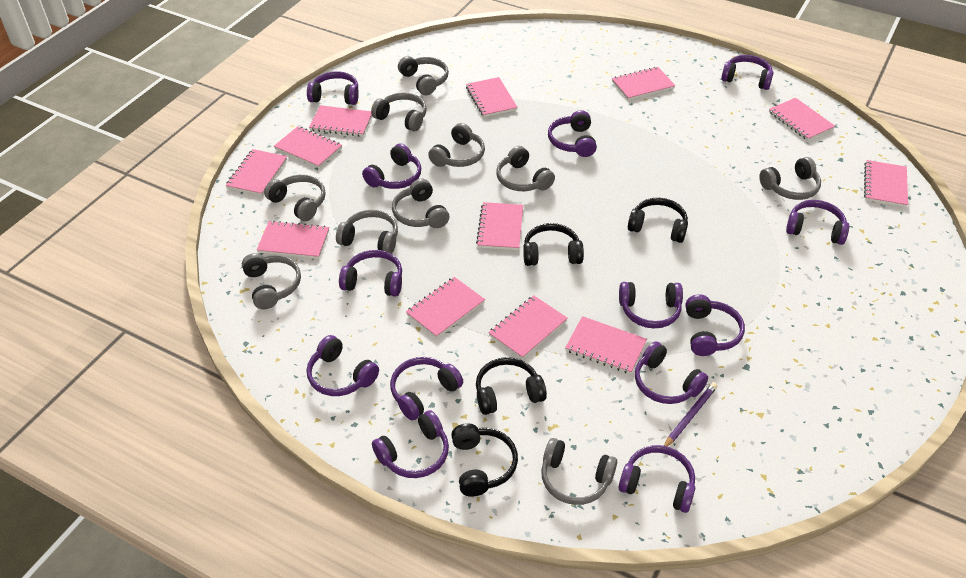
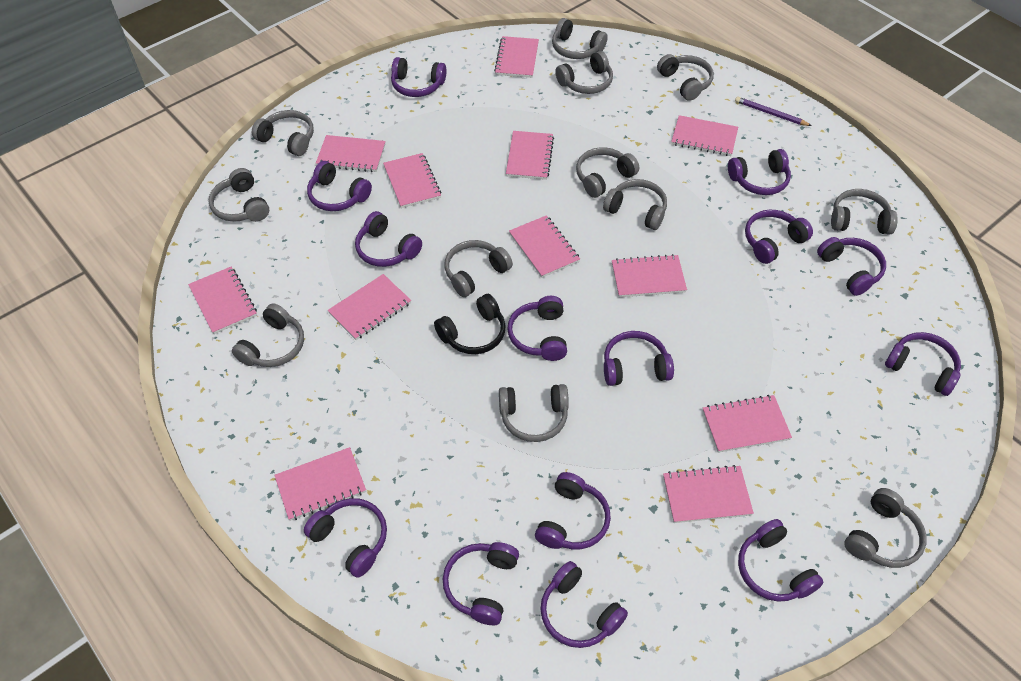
black headphones: [451,423,518,497] [476,357,547,415] [523,223,584,266] [628,198,688,243] = 4 -> [434,294,506,354] = 1
grey headphones: [242,253,301,309] [264,175,326,221] [336,210,398,254] [371,93,427,131] [392,179,449,228] [398,56,449,95] [428,123,485,167] [496,146,555,191] [541,438,617,505] [759,157,821,200] = 10 -> [209,168,269,222] [232,303,304,367] [252,110,314,156] [445,240,513,297] [499,384,569,442] [552,18,608,59] [555,51,613,94] [576,147,639,198] [603,179,667,230] [657,54,714,101] [831,189,898,235] [844,488,927,568] = 12
purple headphones: [307,71,359,105] [307,335,379,396] [339,250,402,297] [362,143,421,189] [372,410,449,478] [390,357,463,420] [548,110,597,157] [619,282,683,328] [619,445,695,513] [635,341,708,404] [685,294,745,356] [721,55,773,90] [786,200,849,245] = 13 -> [304,498,387,578] [307,161,372,211] [355,211,422,267] [391,57,446,97] [443,542,519,625] [507,296,567,361] [535,472,611,550] [540,561,628,648] [604,331,674,386] [728,149,791,195] [738,519,823,602] [745,210,813,264] [817,237,886,296] [885,332,961,396] = 14

